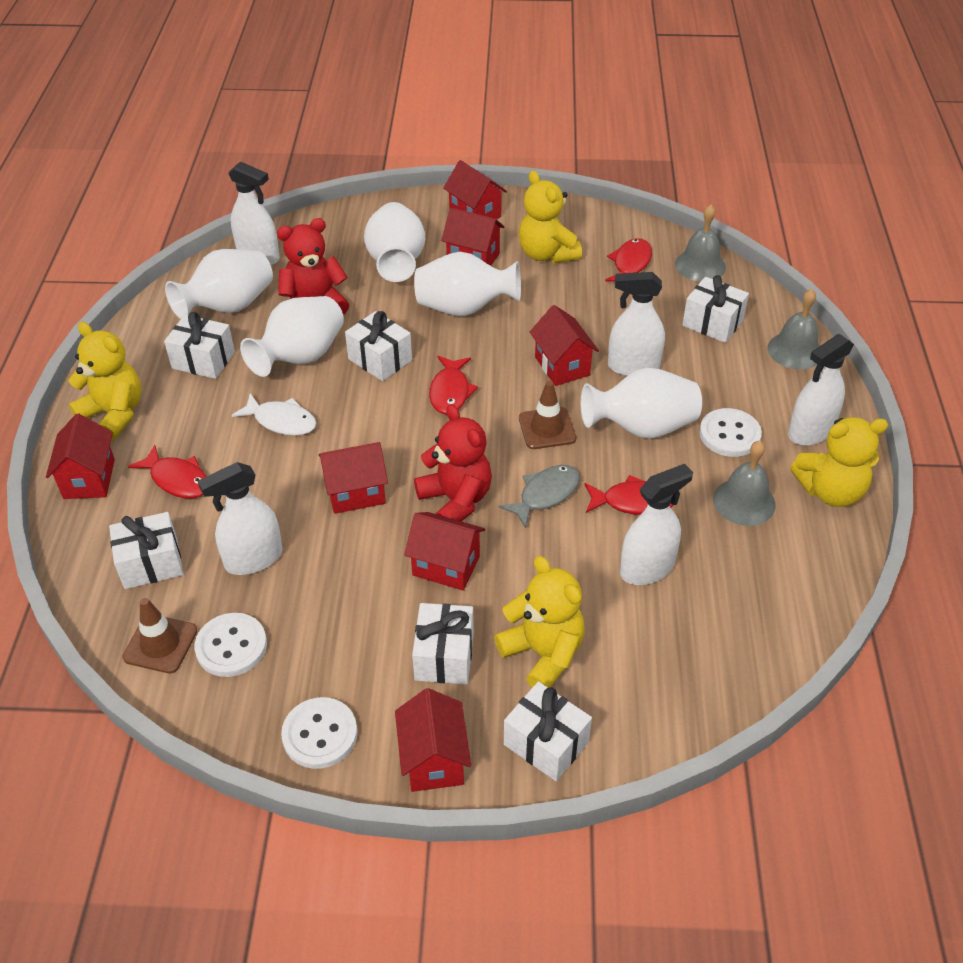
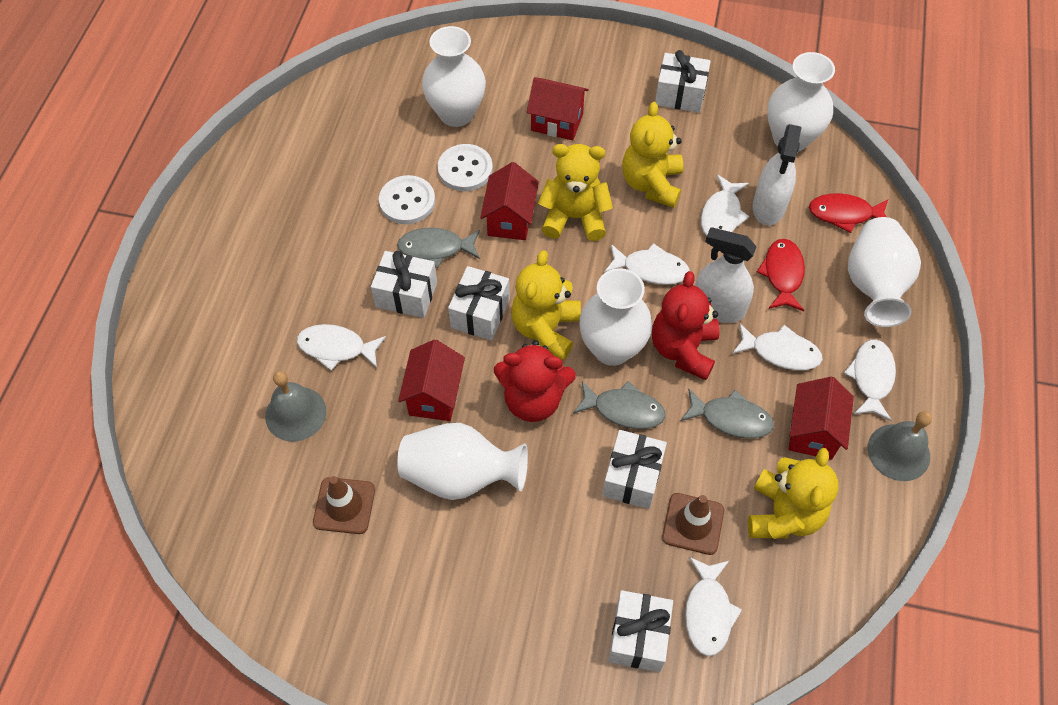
grey bell: [675,205,726,282] [713,441,775,526] [768,289,820,369] = 3 -> [265,371,327,442] [868,411,932,481] = 2
grey fish: [498,465,580,528] = 1 -> [397,228,480,268] [573,381,666,429] [681,389,774,438] = 3
red fish: [128,445,207,498] [429,356,478,414] [584,475,673,515] [605,238,652,281] = 4 -> [757,239,805,311] [809,193,888,233] = 2
red house: [46,413,115,499] [319,442,388,514] [395,688,471,792] [404,512,485,591] [441,208,504,266] [443,160,507,219] [530,305,599,386] = 7 -> [398,339,465,421] [480,162,539,240] [527,77,589,141] [789,377,854,460] = 4
white button: [194,613,267,677] [281,697,358,769] [700,408,762,457] = 3 -> [379,175,435,224] [438,144,493,191] = 2
white fish: [231,393,317,436] = 1 -> [297,324,386,371] [604,243,690,285] [685,557,742,656] [701,174,749,236] [732,323,823,370] [844,339,896,421] = 6
white gift: [109,512,183,589] [164,312,235,379] [345,311,412,381] [412,603,474,684] [504,682,592,781] [682,275,749,343] = 6 -> [371,251,437,318] [448,266,510,340] [602,430,667,509] [608,590,673,672] [655,50,711,113] = 5
white spray bottle: [198,462,282,575] [228,161,280,265] [608,272,665,376] [620,464,693,585] [788,334,854,446] = 5 -> [695,227,757,323] [753,124,802,225] = 2

